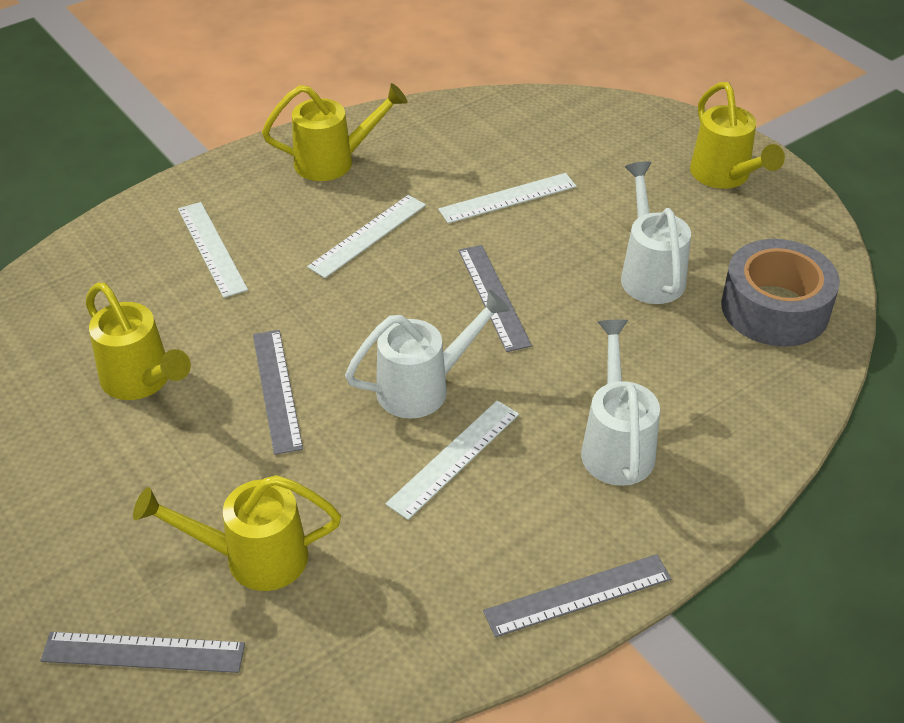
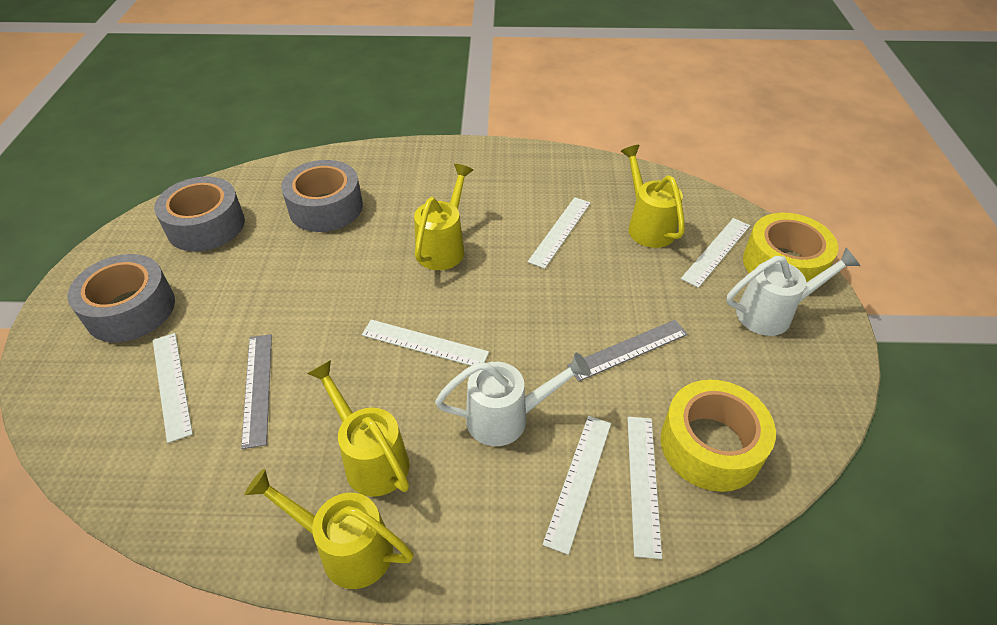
grey ruler: [40,632,245,673] [253,330,303,455] [459,245,532,352] [483,554,671,637] = 4 -> [241,334,272,449] [567,320,688,382] = 2
grey tape: [721,239,840,347] = 1 -> [67,254,175,342] [154,177,245,252] [281,160,363,232] = 3
white ruler: [178,202,248,298] [307,195,426,278] [386,401,519,520] [438,173,577,224] = 4 -> [153,333,193,443] [362,319,489,366] [528,197,591,269] [543,416,611,555] [627,417,662,559] [681,218,750,288] = 6
white watering can: [345,290,510,419] [581,320,660,486] [621,161,691,304] = 3 -> [435,353,591,446] [726,248,860,336] = 2
yellow tape: none = 0 -> [660,380,776,492] [743,213,838,282] = 2

